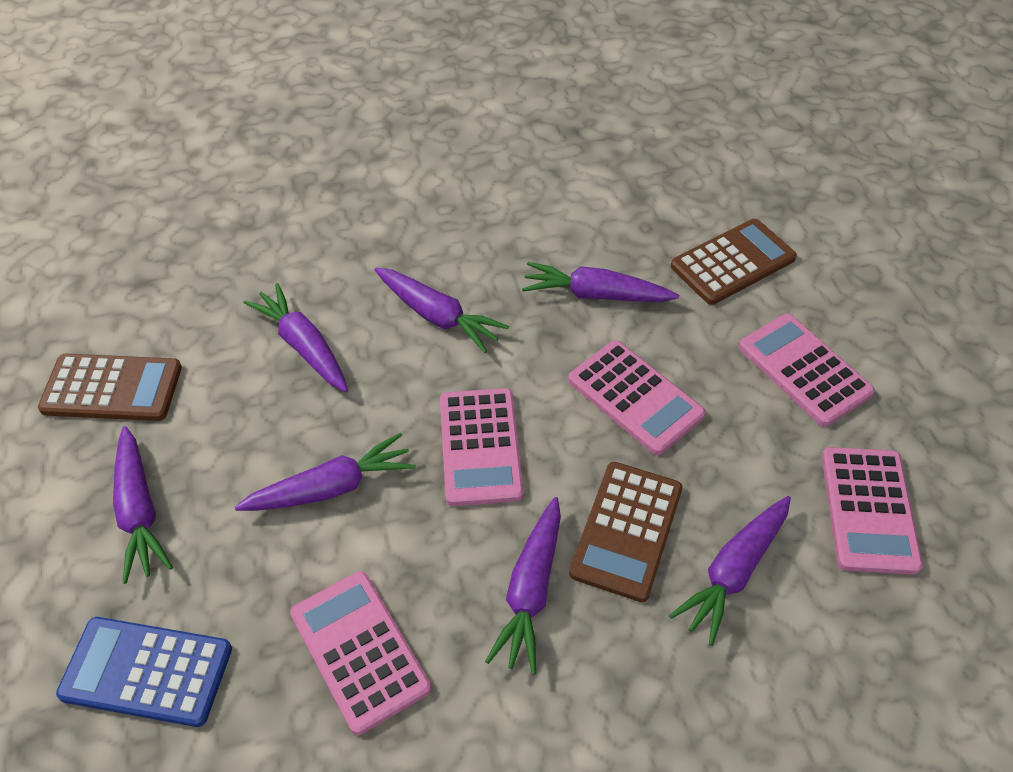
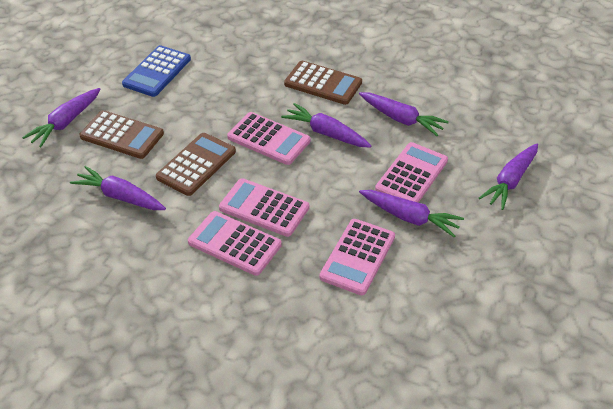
purple carrot: [113,426,173,584] [235,433,416,511] [244,283,348,392] [375,268,509,353] [485,497,561,675] [522,262,679,302] [669,496,791,646] = 7 -> [22,88,100,147] [70,166,166,210] [281,103,371,148] [359,92,449,136] [359,190,464,237] [479,144,538,210] = 6

